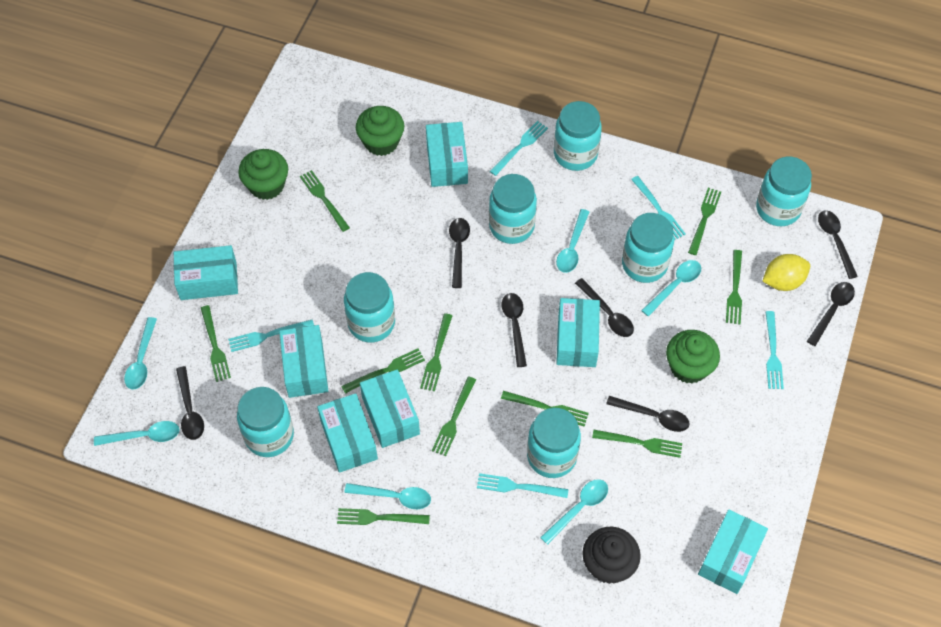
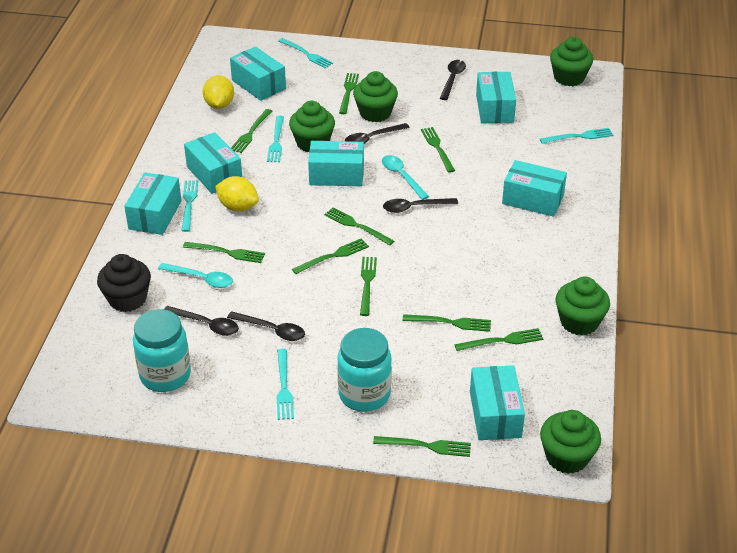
black spoon: [176,366,204,440] [449,218,470,288] [502,293,527,367] [575,278,634,337] [606,396,689,432] [807,282,855,346] [818,211,858,279] = 7 -> [164,306,239,336] [227,311,305,341] [345,123,410,144] [383,198,458,213] [440,60,466,100] = 5
green cupcake: [238,149,288,200] [356,106,404,156] [666,330,720,384] = 3 -> [289,101,335,152] [353,71,398,122] [540,410,601,474] [550,37,593,86] [556,277,610,336] = 5
turquoise jar: [237,387,294,457] [344,272,395,343] [489,174,537,244] [527,408,581,478] [554,101,602,171] [622,213,674,283] [756,157,812,226] = 7 -> [133,309,191,392] [337,328,392,412] = 2
turquoise spoon: [94,421,180,446] [124,317,157,390] [344,483,431,509] [540,479,608,545] [556,209,589,273] [641,260,701,317] = 6 -> [158,263,233,288] [382,155,429,200] = 2
yellow lemon: [763,254,810,291] = 1 -> [203,75,234,109] [215,176,259,211] = 2

